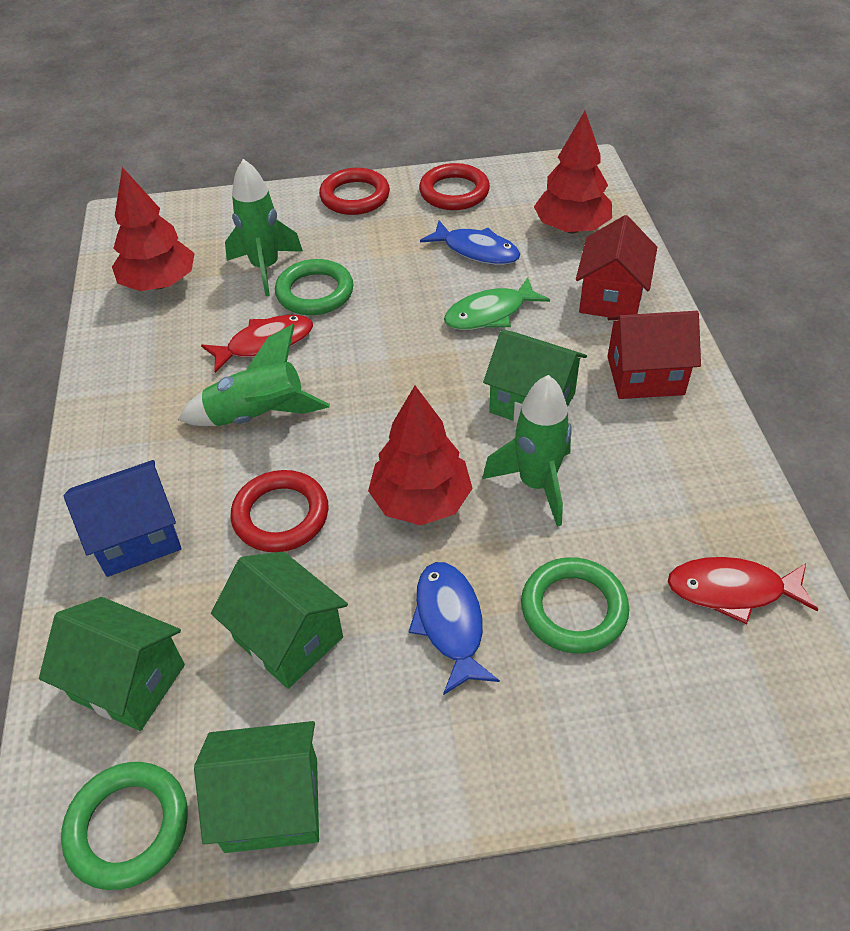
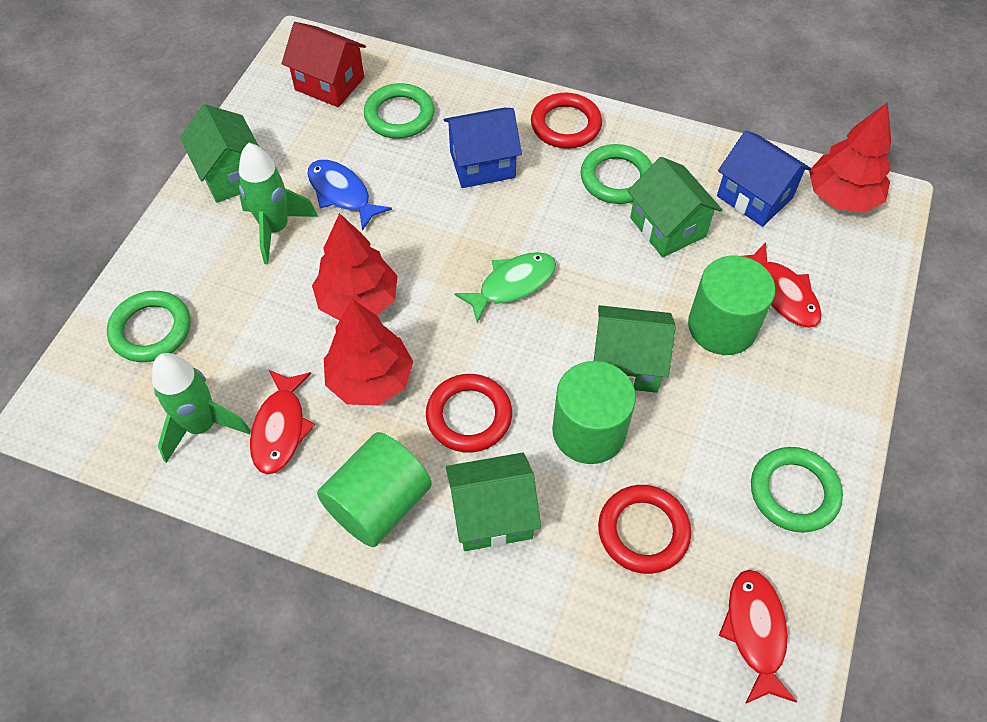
blue fish: [408,562,500,695] [420,221,520,265] = 2 -> [307,160,392,231] = 1
blue house: [63,460,181,577] = 1 -> [444,107,522,188] [717,131,811,227] = 2
green cylinder: none = 0 -> [317,432,432,547] [552,361,636,464] [688,255,775,355] = 3
green ring: [61,762,188,890] [275,259,354,315] [521,557,629,654] = 3 -> [107,291,190,362] [364,83,435,139] [581,144,652,204] [751,447,843,533] = 4
green rocket: [178,324,330,426] [225,159,303,296] [482,375,572,527] = 3 -> [152,353,251,463] [239,143,318,264] = 2
red fish: [201,315,313,373] [668,557,818,624] = 2 -> [250,370,315,475] [719,570,797,704] [744,242,822,328] = 3
red house: [576,215,657,317] [607,311,701,399] = 2 -> [281,22,366,108] = 1

